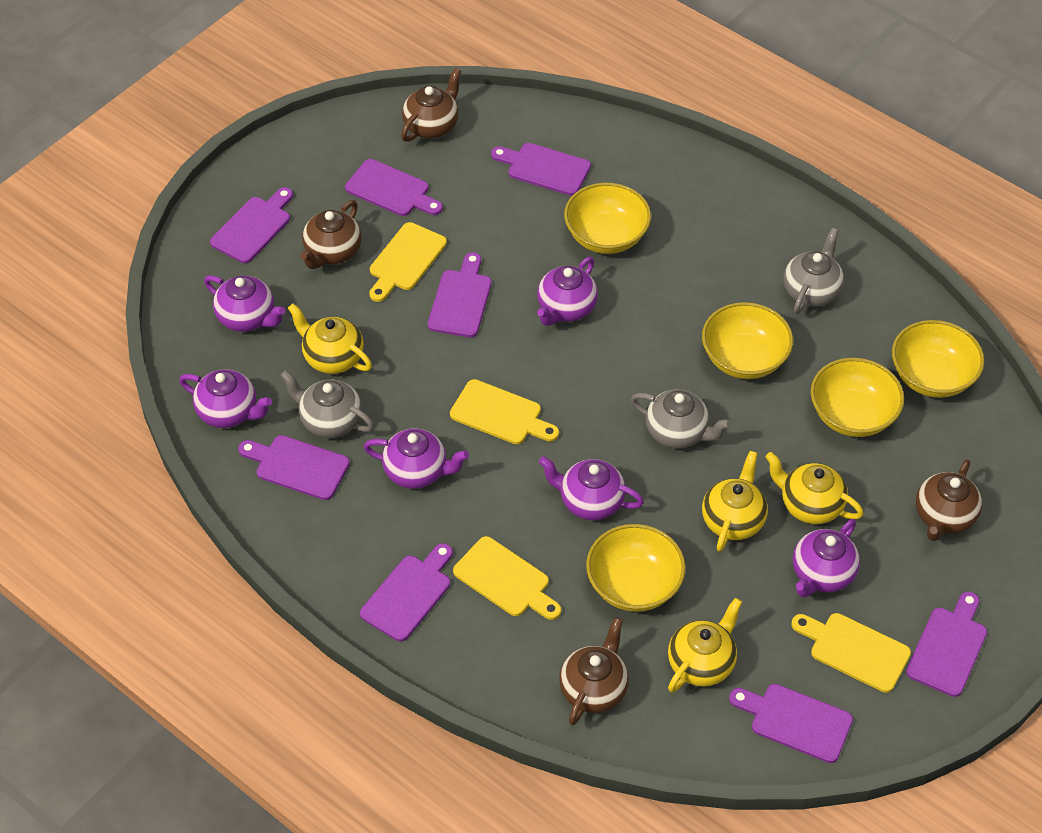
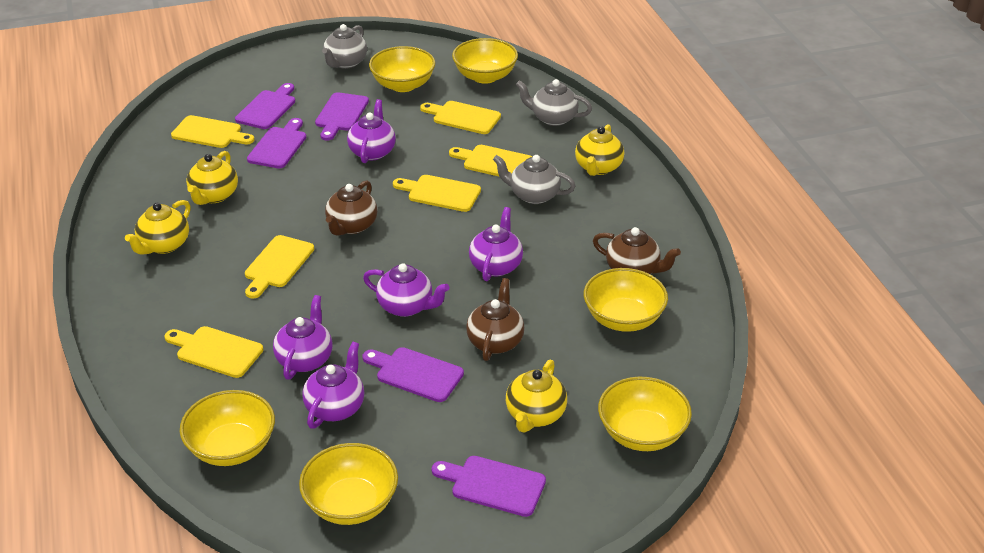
brown teapot: [300,200,362,269] [401,68,461,142] [559,617,629,725] [916,459,982,541] = 4 -> [325,180,378,236] [466,278,525,361] [593,227,681,274] = 3
purple cutting board: [210,187,293,263] [238,435,350,500] [345,159,443,216] [360,543,453,642] [428,252,492,337] [491,143,591,196] [729,684,853,763] [906,591,987,697] = 8 -> [235,83,295,129] [247,118,306,168] [315,92,369,140] [362,347,464,402] [432,456,546,517] = 5
purple teapot: [179,369,272,428] [204,275,285,332] [364,428,469,489] [537,257,598,326] [539,456,644,520] [793,519,860,597] = 6 -> [273,295,332,380] [302,341,364,429] [347,99,396,163] [363,263,449,317] [469,207,523,281] = 5
yellow bowl: [564,183,651,254] [586,524,686,612] [702,302,793,379] [811,358,904,437] [892,320,984,398] = 5 -> [180,390,275,466] [299,443,398,525] [369,46,435,92] [452,38,518,84] [584,268,668,332] [598,377,692,451] = 6
yellow cutting board: [369,222,447,302] [450,379,559,444] [453,536,561,620] [791,613,911,693] = 4 -> [165,326,263,378] [171,115,254,148] [245,235,314,299] [393,175,481,212] [420,101,501,134] [449,145,533,177] = 6

